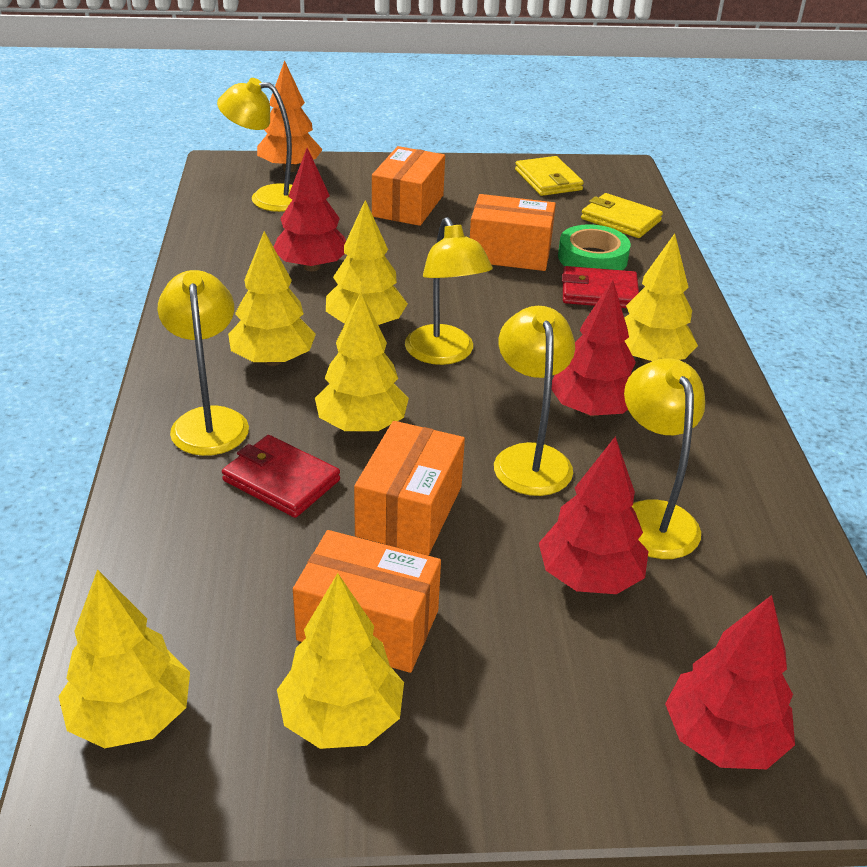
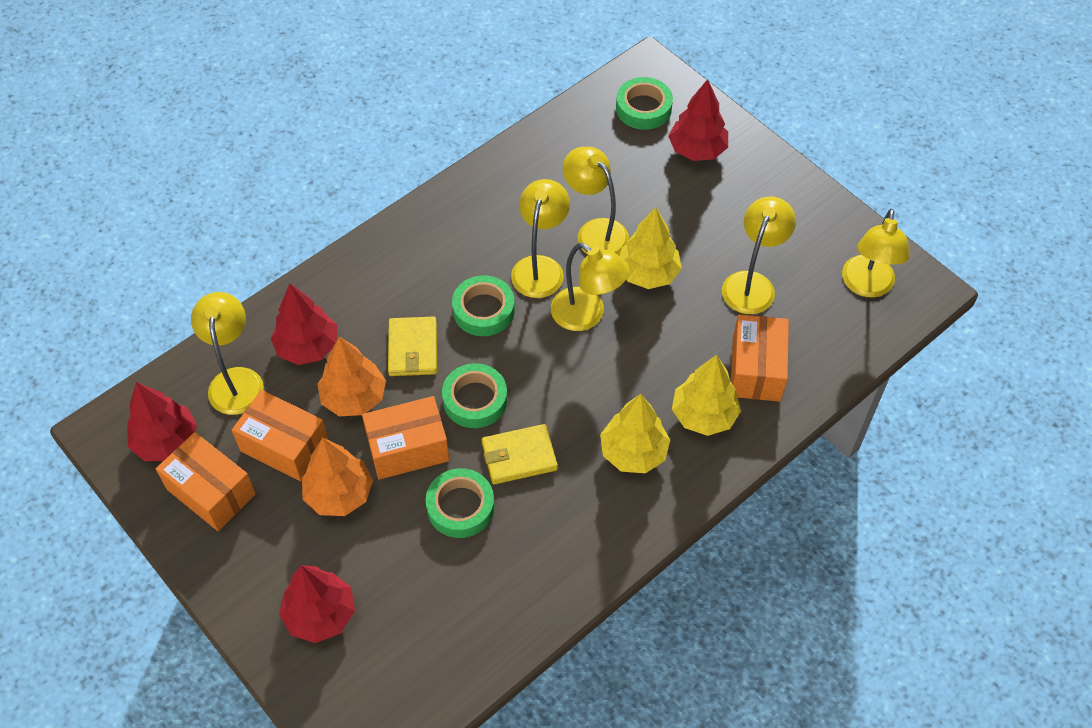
green tape: [558,224,631,270] = 1 -> [426,468,495,538] [442,363,507,428] [452,275,515,336] [616,77,673,130] = 4
orange tree: [257,60,323,172] = 1 -> [302,438,373,516] [317,336,386,416] = 2
red wallet: [222,435,340,518] [562,266,639,308] = 2 -> none = 0
yellow lamp: [157,270,249,456] [217,78,292,212] [405,217,493,365] [494,306,575,496] [624,358,705,559] = 5 -> [191,292,264,415] [511,179,570,298] [551,243,630,331] [563,147,629,256] [722,197,796,314] [842,209,910,298] = 6
yellow tree: [58,569,190,748] [228,231,316,366] [277,573,404,749] [315,292,409,432] [326,200,408,325] [624,234,698,364] = 6 -> [600,394,670,473] [620,207,682,289] [672,355,741,436] = 3

